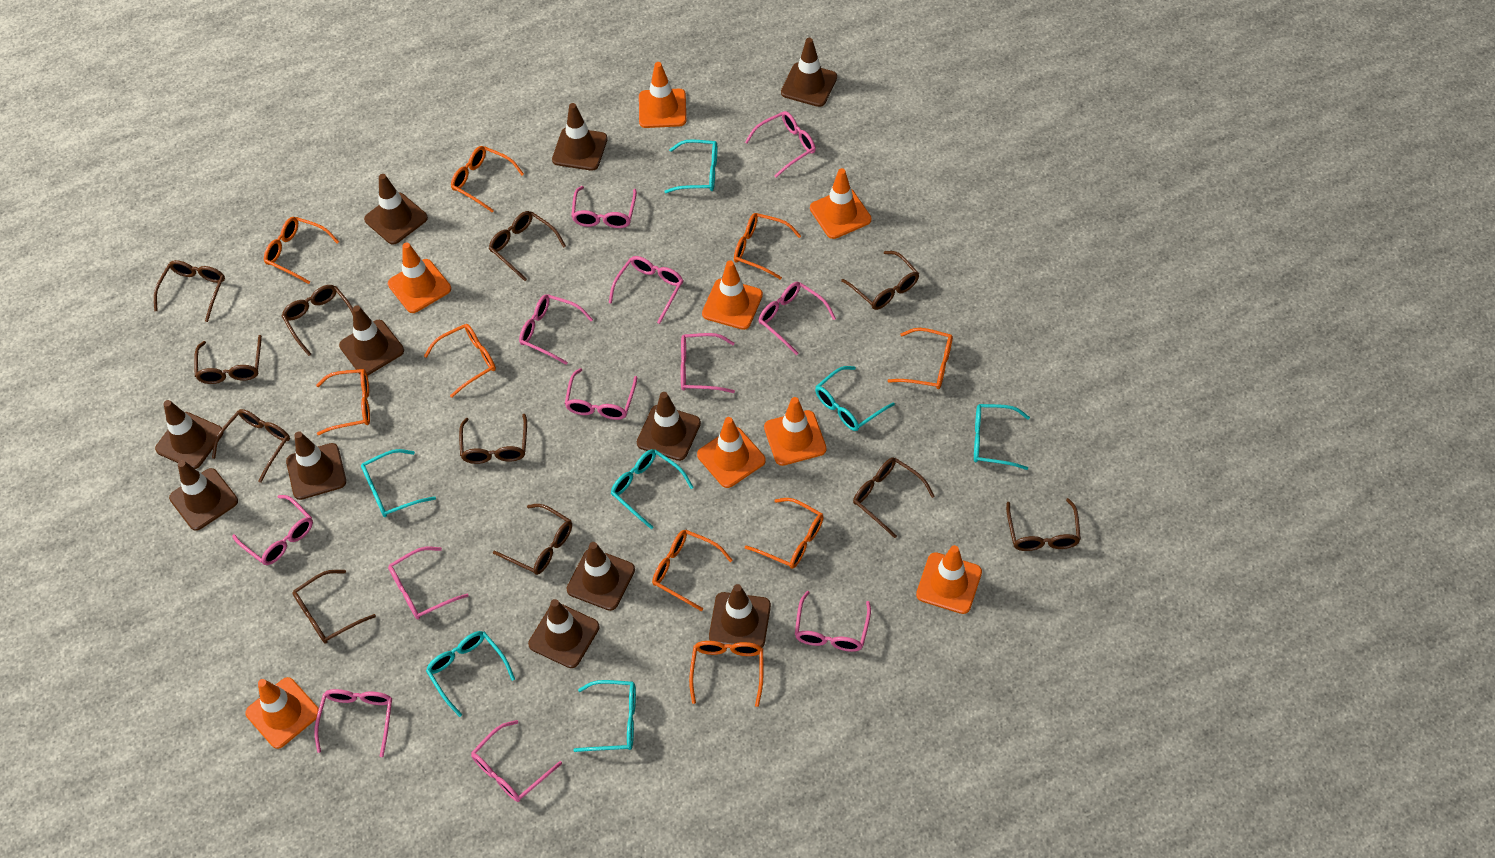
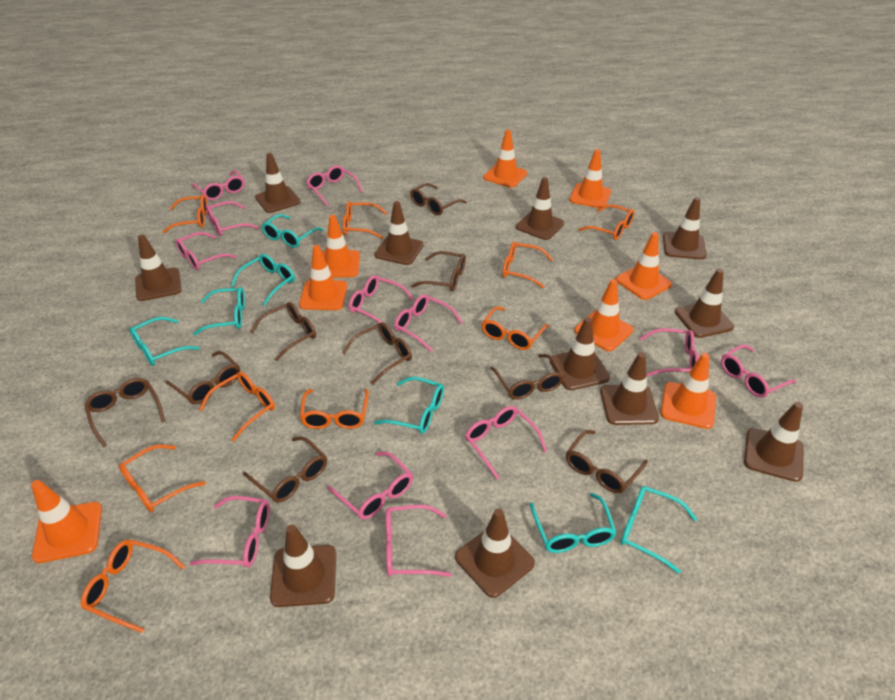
brown glasses: [154,260,225,322] [194,335,262,384] [212,409,290,483] [282,285,353,356] [292,570,376,644] [459,414,527,464] [489,211,566,281] [493,504,572,575] [841,251,919,310] [853,457,935,538] [1006,498,1081,551] = 11 -> [84,378,165,447] [166,351,240,404] [243,436,327,503] [250,302,316,361] [342,322,412,385] [410,183,467,215] [411,251,466,291] [490,354,564,400] [566,430,648,493] = 9

